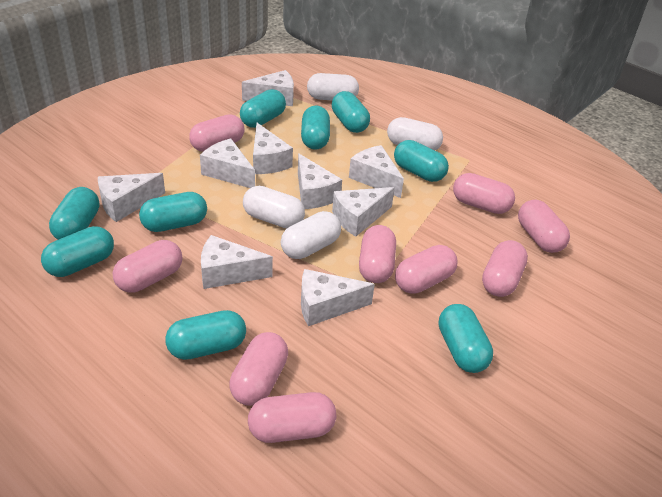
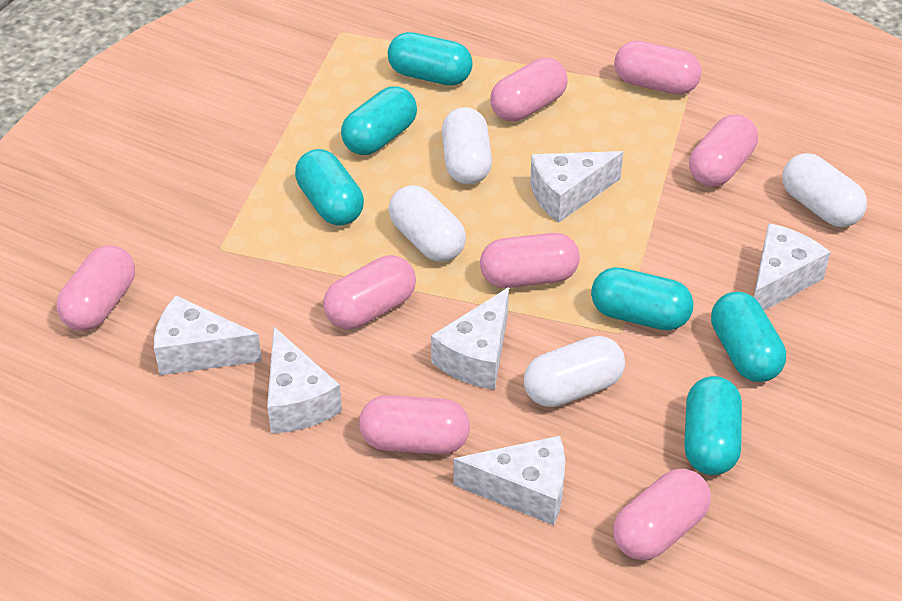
pink capsule: [113,240,183,293] [189,114,245,152] [229,332,288,406] [248,392,336,443] [359,225,396,283] [395,245,457,294] [453,173,515,214] [482,240,528,297] [518,200,570,253] = 9 -> [56,245,135,331] [323,255,416,329] [359,395,470,455] [480,233,580,288] [490,58,568,121] [613,469,711,560] [614,41,702,95] [689,115,758,187] = 8
turquoise capsule: [41,226,114,277] [49,187,99,240] [139,192,207,232] [165,310,246,360] [240,89,286,128] [301,105,330,150] [332,91,370,133] [394,140,449,182] [439,304,493,373] = 9 -> [295,149,364,226] [341,86,417,155] [388,32,473,86] [591,267,694,330] [684,376,742,475] [711,292,786,382] = 6
white cheese: [98,173,165,222] [200,138,255,188] [201,235,273,289] [242,70,294,106] [253,123,293,174] [298,153,342,209] [301,269,375,326] [332,187,395,237] [349,145,404,198] = 9 -> [154,295,262,375] [267,327,342,433] [431,287,509,390] [454,435,565,525] [530,151,623,223] [754,223,831,310] = 6

